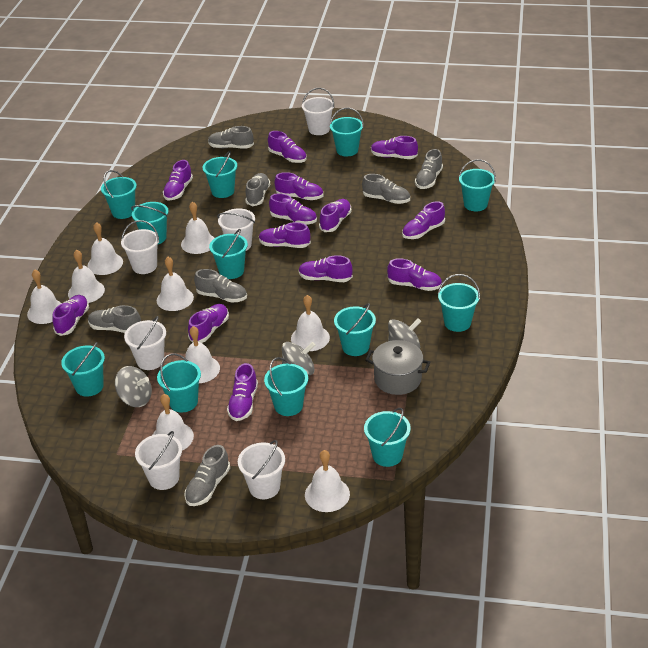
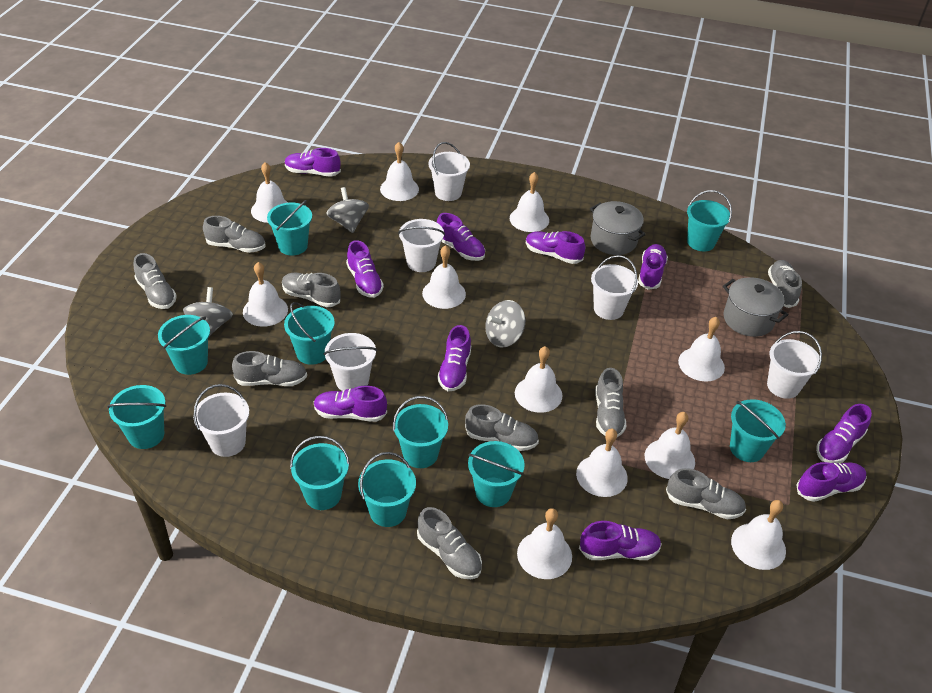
grey pot: [365,340,430,395] = 1 -> [590,201,646,255] [723,277,788,337] = 2
grey shoe: [88,305,141,333] [184,445,230,506] [194,269,247,303] [208,126,254,149] [245,173,270,206] [362,174,410,204] [415,149,443,189] = 7 -> [133,253,177,309] [203,216,265,253] [232,351,307,386] [282,273,341,307] [417,507,482,579] [465,404,539,451] [595,368,627,437] [666,468,746,519] [768,260,802,308] = 9
purple shoe: [52,295,89,336] [163,160,193,200] [188,304,229,343] [227,363,258,421] [259,222,311,248] [268,131,307,163] [269,193,317,225] [274,172,323,200] [299,255,353,282] [319,199,351,232] [371,136,418,159] [387,258,442,291] [402,201,445,239] = 13 -> [285,148,341,177] [314,386,387,422] [346,240,384,298] [437,213,485,261] [437,325,471,391] [526,231,585,264] [579,521,662,560] [638,244,668,290] [797,462,867,502] [816,404,872,463] = 10
turquoise bucket: [61,342,105,397] [101,170,137,219] [131,202,169,245] [157,353,201,412] [202,151,237,198] [209,229,248,279] [264,357,308,416] [330,108,364,156] [334,303,376,356] [364,408,411,467] [438,274,480,332] [459,159,496,211] = 12 -> [107,385,166,449] [158,315,210,375] [267,200,312,255] [284,302,335,365] [290,436,350,510] [358,452,416,527] [393,396,448,468] [468,441,525,507] [687,190,732,252] [730,399,786,462] = 10
white bell: [27,269,62,324] [68,250,105,303] [87,222,123,275] [153,394,194,451] [157,257,194,311] [181,202,214,254] [185,326,220,383] [291,295,330,351] [305,450,350,512] = 9 -> [243,262,288,327] [251,162,288,223] [380,142,419,201] [422,245,466,309] [510,172,549,232] [515,346,562,413] [517,508,572,579] [576,428,628,497] [645,412,695,479] [678,317,725,382] [731,500,786,570] = 11

